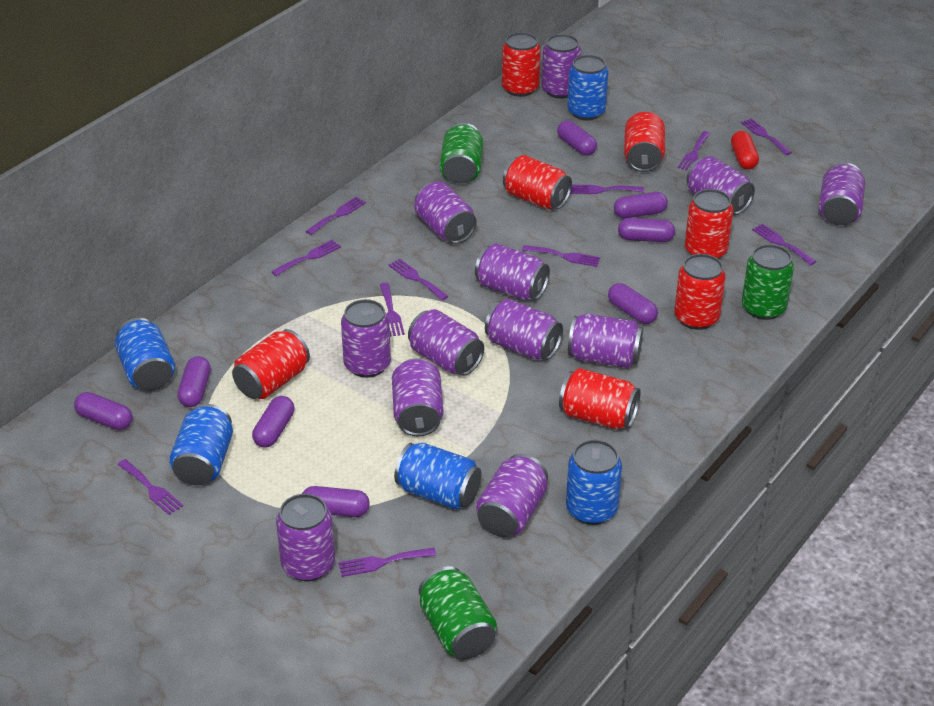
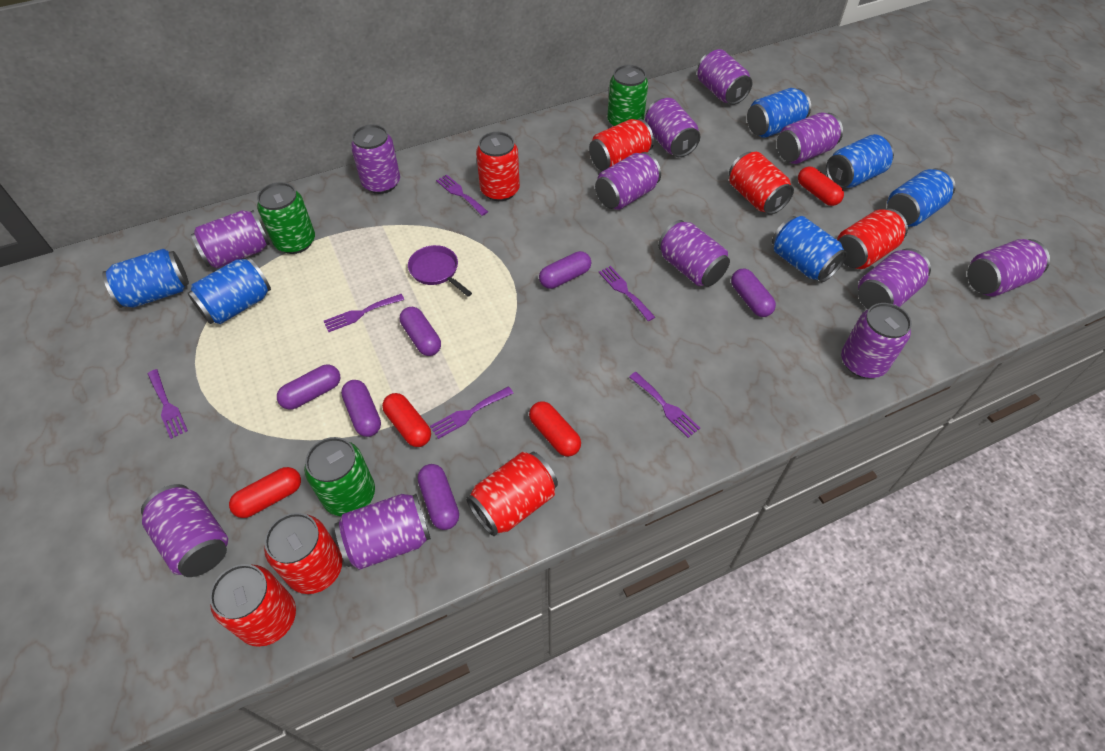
blue can: [115,318,175,391] [169,404,233,485] [394,443,481,510] [566,440,622,525] [567,55,608,120] = 5 -> [102,249,189,308] [188,257,271,324] [747,88,811,138] [772,216,847,282] [826,134,894,188] [887,168,956,227] = 6
purple capsule: [74,392,132,430] [178,356,211,407] [252,396,295,448] [302,486,370,517] [557,120,597,156] [608,283,658,324] [614,192,668,219] [618,218,675,242] = 8 -> [277,365,340,410] [341,380,381,437] [400,307,441,356] [418,464,459,530] [539,251,591,289] [731,269,776,317] = 6
purple fork: [117,459,183,515] [271,240,341,276] [306,197,366,235] [338,548,436,577] [380,283,405,337] [388,259,448,300] [522,245,600,267] [570,185,644,194] [678,131,711,170] [741,118,792,155] [752,224,816,265] = 11 -> [148,369,188,439] [324,294,404,332] [430,386,514,439] [436,174,488,216] [598,266,655,321] [629,372,700,438] = 6
purple pan: none = 0 -> [408,245,472,297] = 1
red capsule: [731,131,759,170] = 1 -> [229,467,301,518] [382,393,431,447] [529,401,581,456] [798,166,844,206] = 4

